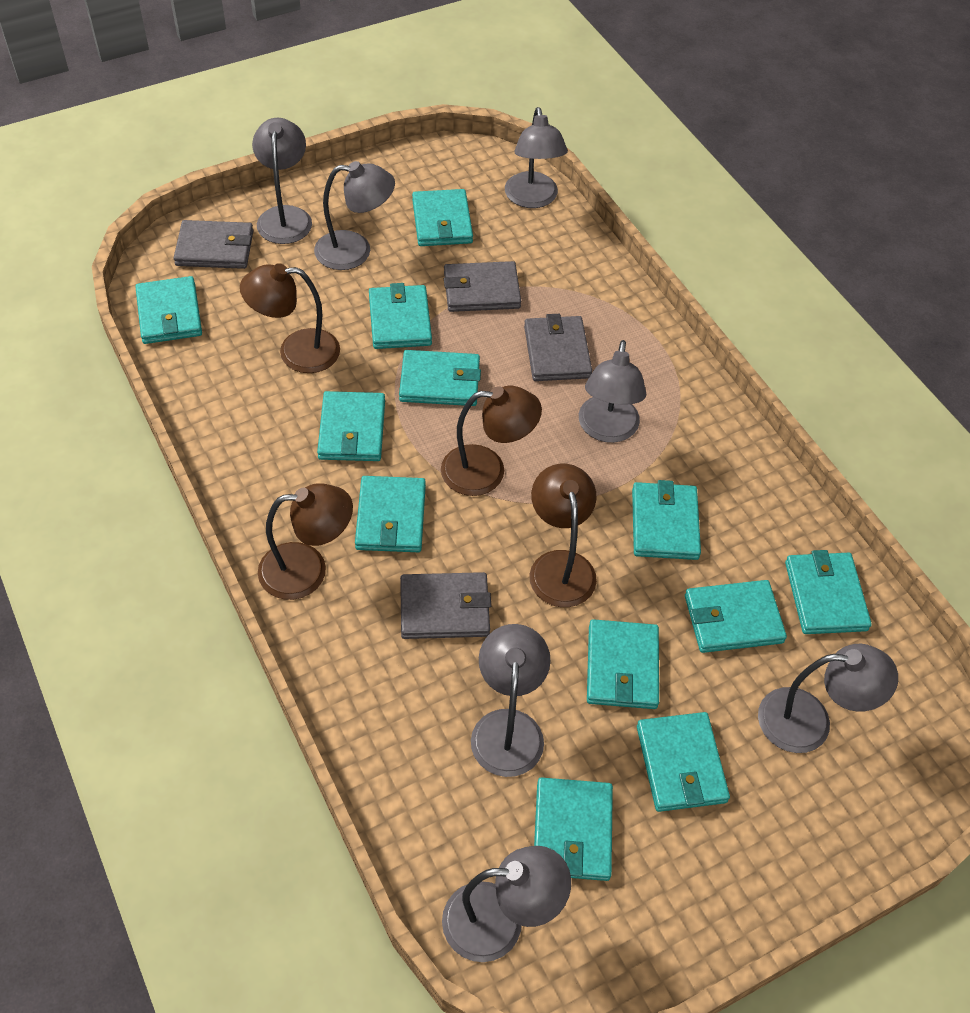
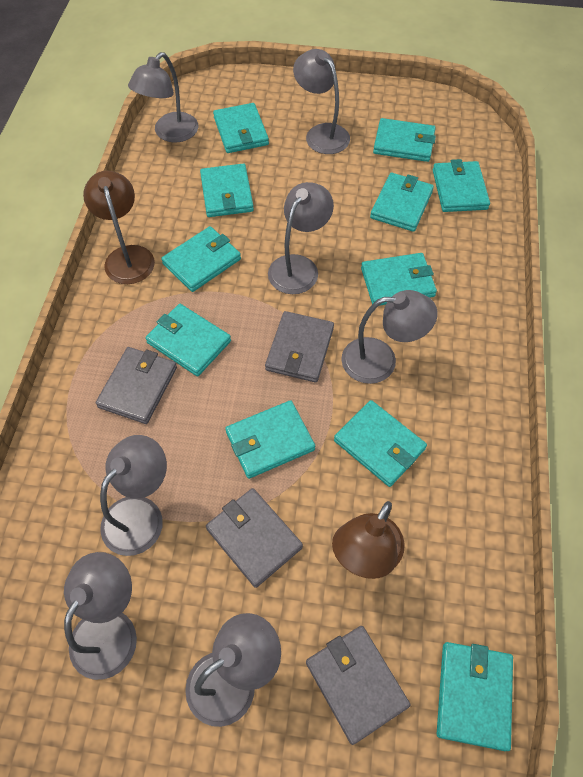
brown lamp: [240,263,340,373] [258,483,353,600] [441,386,542,496] [529,464,597,607] = 4 -> [83,171,155,284] [332,501,405,579] = 2
turquoise wallet: [135,276,202,344] [317,391,385,461] [355,476,426,552] [369,283,432,349] [399,350,481,406] [412,189,473,246] [534,777,613,881] [587,619,659,709] [632,480,701,560] [637,712,730,812] [685,580,787,653] [785,550,872,634] = 12 -> [145,304,231,376] [161,226,241,292] [200,164,254,217] [213,103,269,153] [225,400,315,479] [334,400,427,487] [361,253,437,306] [370,173,434,232] [373,118,436,162] [433,159,490,212] [437,642,513,751] = 11

